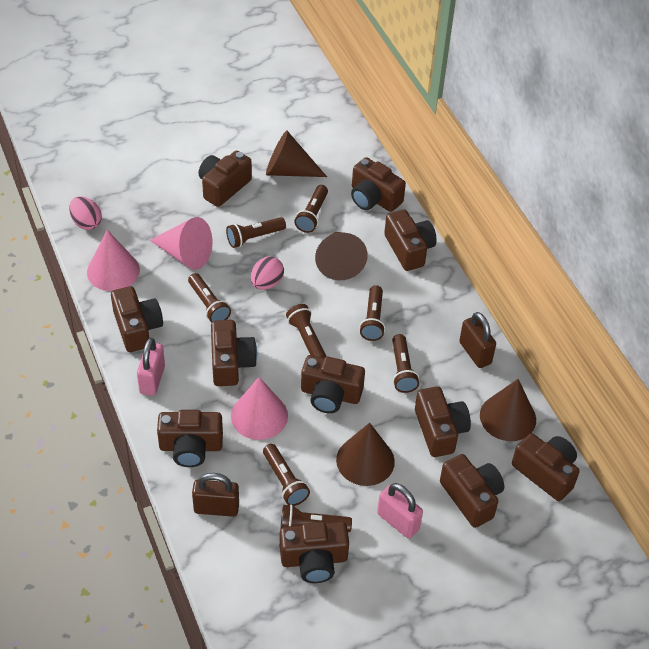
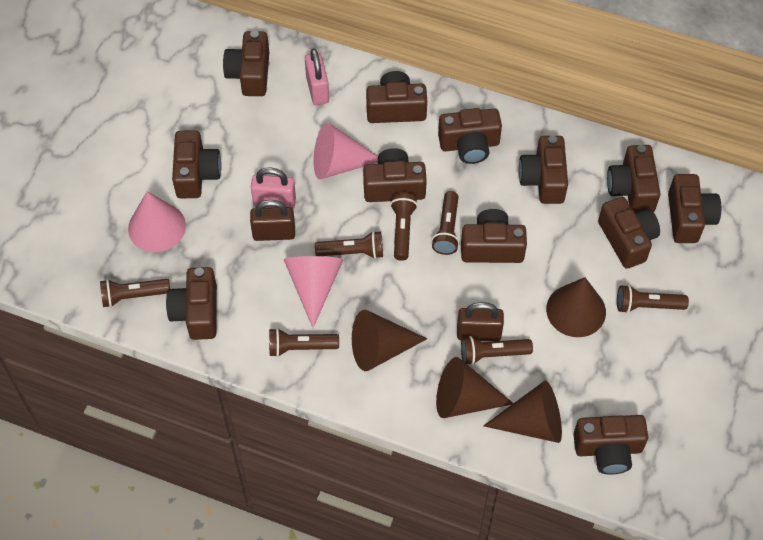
brown camera: [111,286,163,352] [157,410,223,467] [199,151,252,207] [211,320,257,386] [280,522,349,583] [301,355,365,413] [351,157,406,212] [384,209,437,271] [415,386,471,457] [440,454,504,528] [512,433,580,501] = 11 -> [166,267,217,340] [172,130,221,198] [223,31,269,96] [363,148,427,202] [366,71,427,123] [438,108,502,164] [461,209,527,263] [519,135,568,204] [573,415,648,474] [598,197,660,269] [607,145,661,213] [668,174,721,243] = 12
brown flashlight: [188,273,231,323] [226,217,286,248] [263,444,310,506] [281,504,352,532] [286,304,326,358] [294,185,328,233] [359,285,385,341] [392,334,419,393] = 8 -> [100,279,170,307] [269,328,339,357] [315,231,383,259] [390,193,418,261] [432,191,459,255] [461,336,533,365] [617,285,689,313] = 7
pink egg: [69,196,102,230] [251,256,284,290] = 2 -> none = 0

